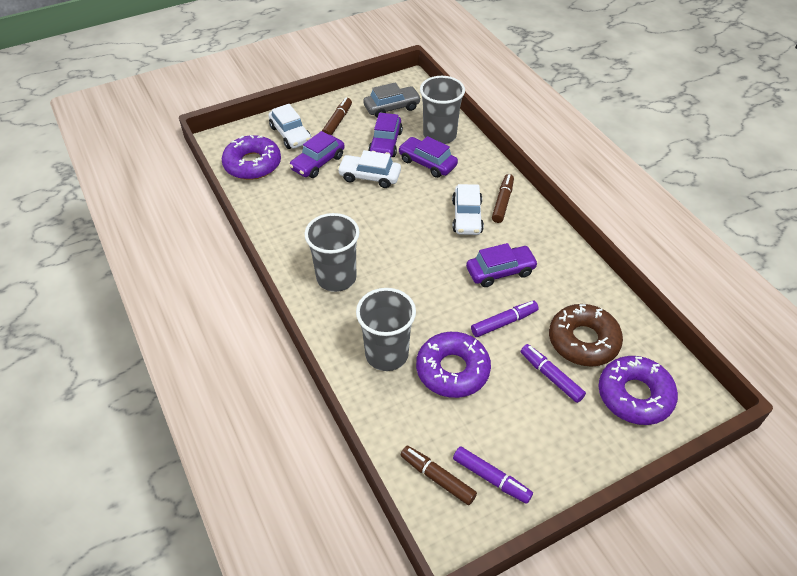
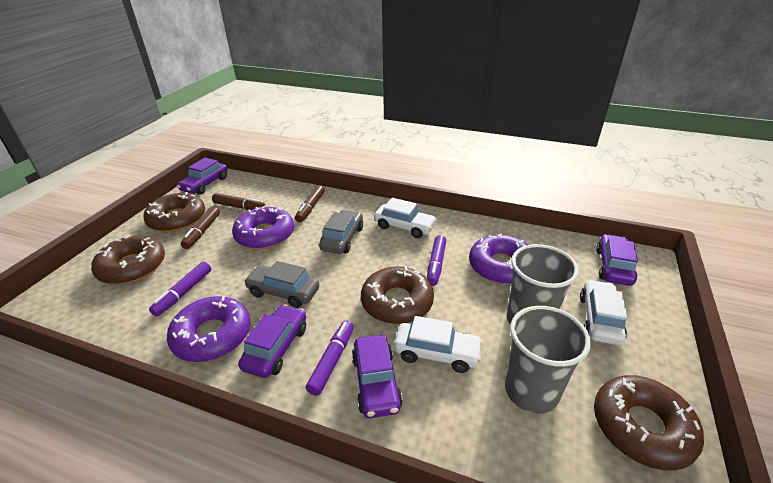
brown donut: [549,304,623,367] = 1 -> [91,235,165,284] [143,192,205,232] [361,266,434,324] [594,375,704,470] = 4
grey car: [363,82,421,118] = 1 -> [244,261,319,308] [319,210,363,254] = 2
grey cup: [304,213,360,292] [356,288,416,371] [420,76,465,144] = 3 -> [505,306,591,414] [507,244,579,324] = 2

